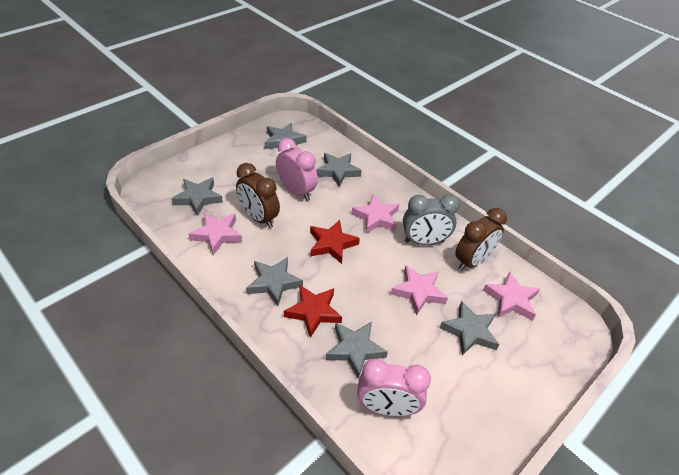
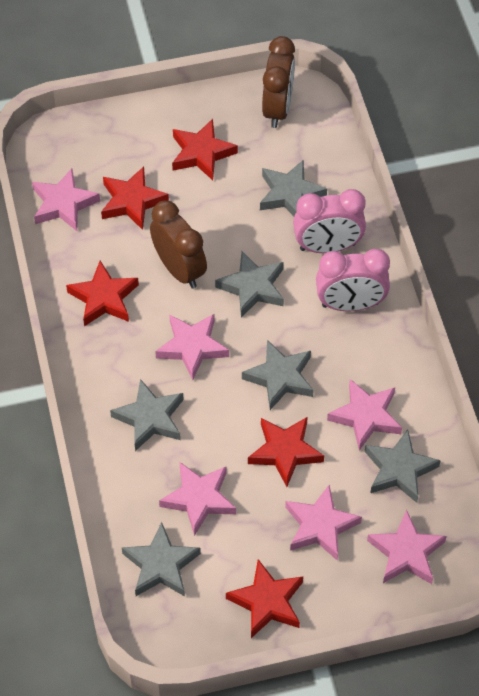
grey clock: [403,194,460,245] = 1 -> none = 0
pink star: [189,213,242,255] [351,194,399,234] [391,265,448,316] [483,271,540,321] = 4 -> [32,169,100,231] [155,314,229,380] [159,462,236,536] [285,485,362,561] [327,379,402,451] [367,510,447,584] = 6
red star: [284,285,342,338] [310,220,360,264] = 2 -> [66,261,139,326] [101,166,169,230] [172,119,238,181] [226,559,303,638] [248,417,324,487] = 5

